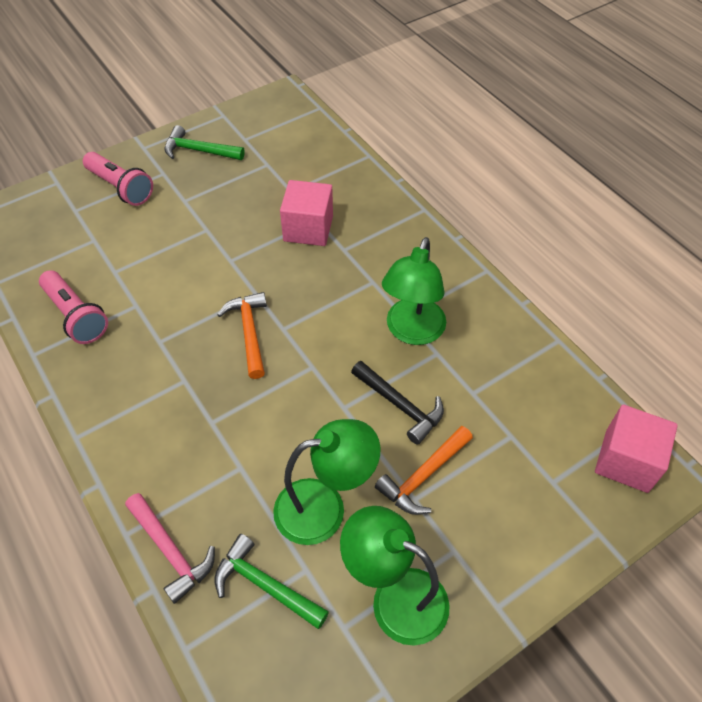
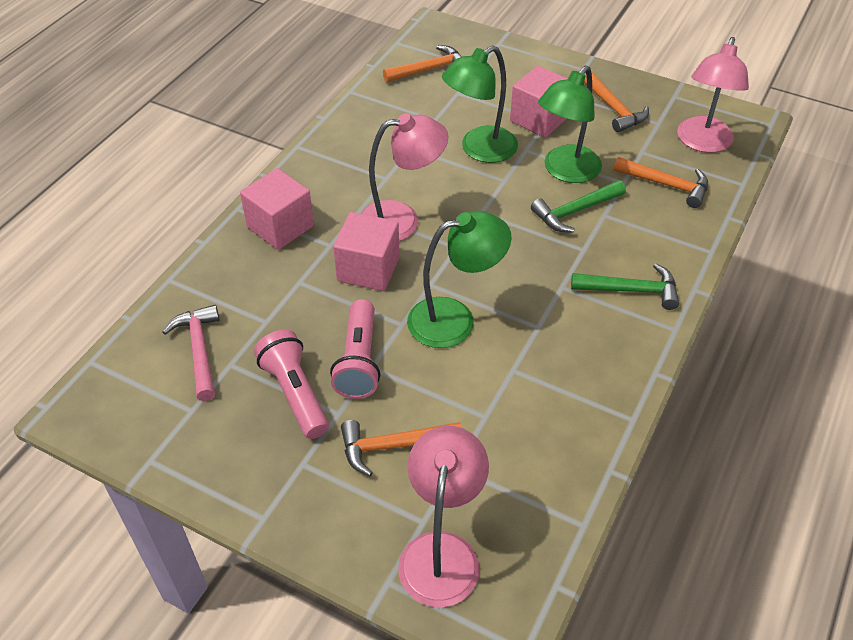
black hammer: [351,361,444,445] = 1 -> none = 0
orange hammer: [217,292,267,379] [375,426,473,515] = 2 -> [341,420,462,476] [383,45,462,82] [584,72,649,132] [614,157,708,208] = 4
pink cube: [280,180,333,246] [595,404,678,493] = 2 -> [240,168,314,250] [333,212,400,291] [510,66,568,138] = 3
pink lamp: none = 0 -> [360,113,449,241] [398,426,489,607] [677,37,749,153] = 3

